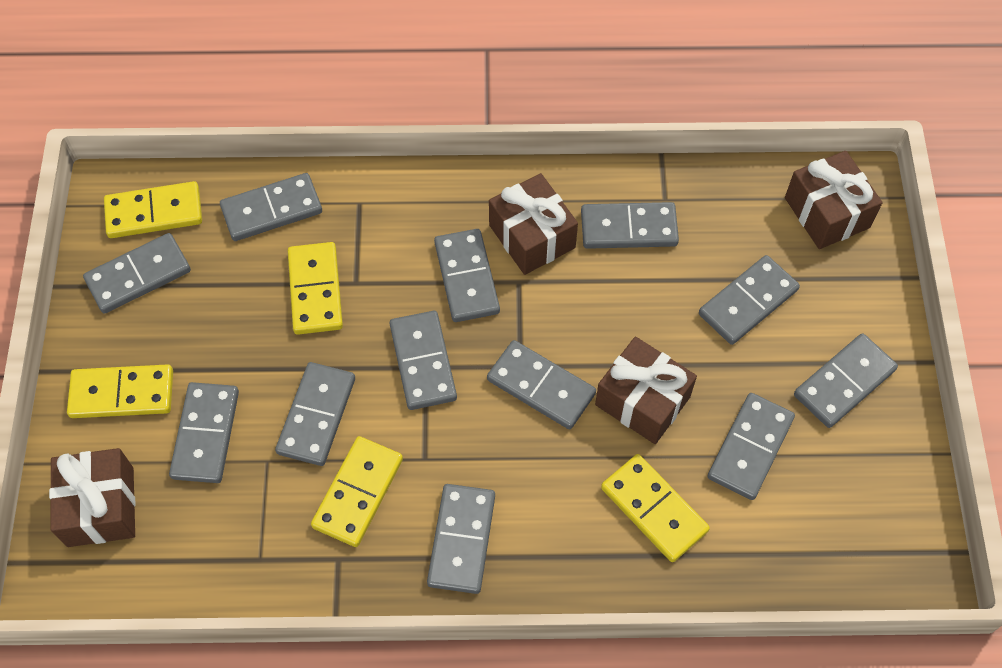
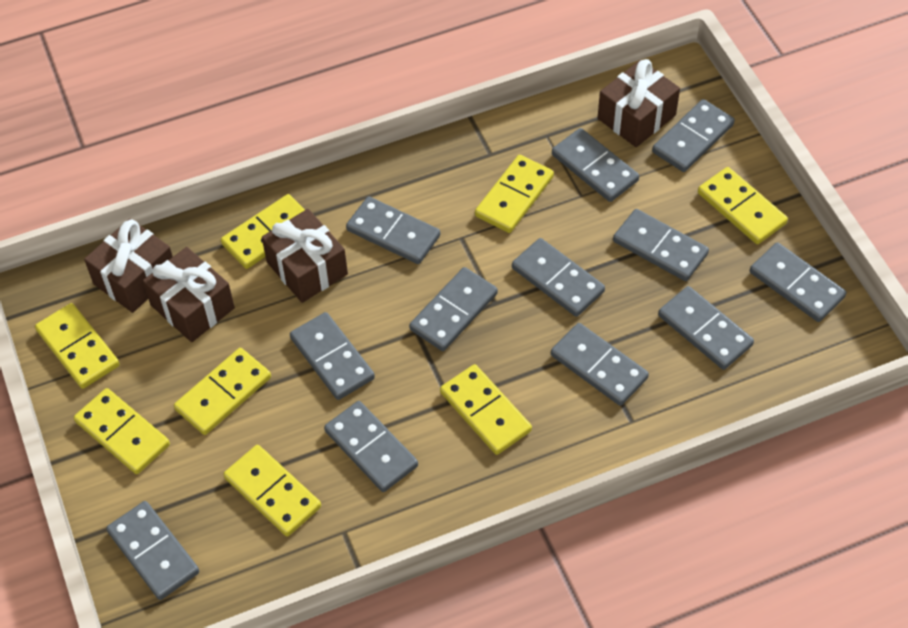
yellow domino: [67,364,173,418] [104,181,202,238] [288,242,343,335] [311,436,403,547] [601,454,710,562] = 5 -> [35,303,120,389] [74,388,170,474] [174,348,271,435] [221,194,305,269] [224,445,321,537] [440,364,532,455] [475,155,554,233] [698,167,788,244] = 8

